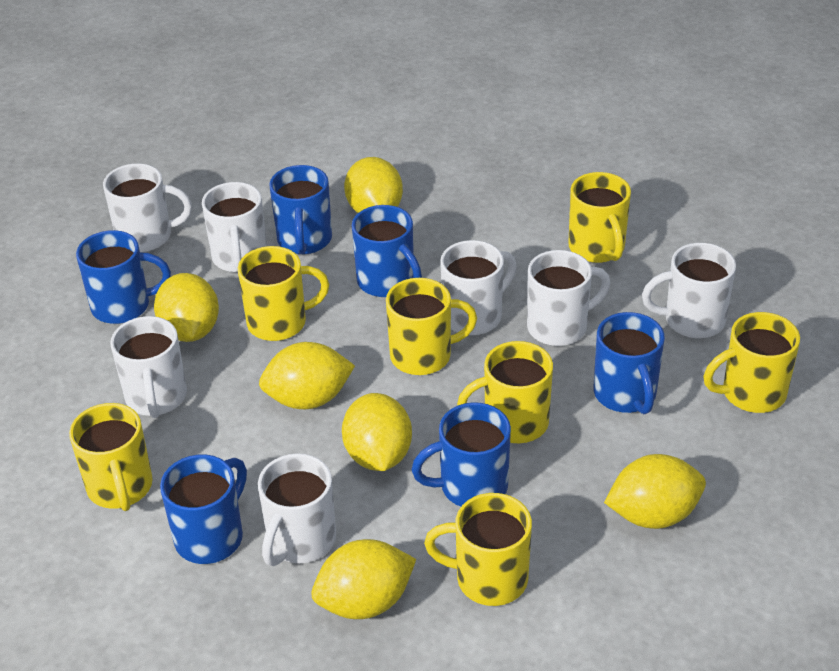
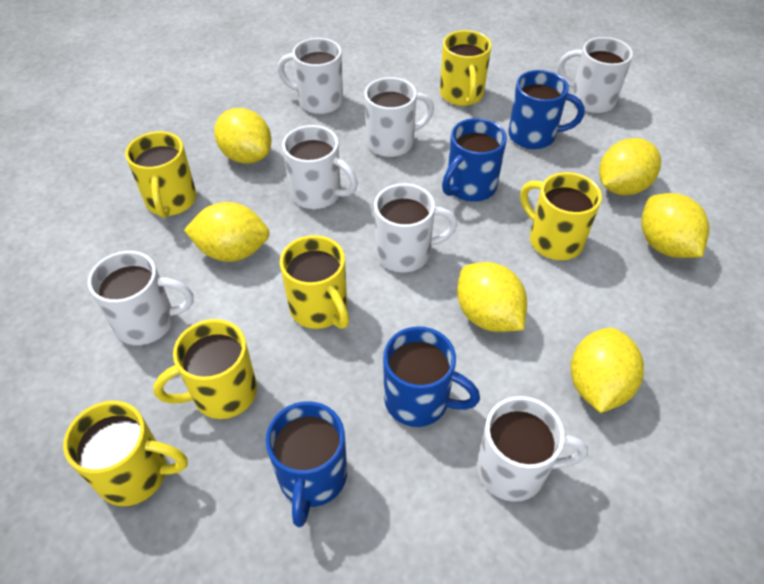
blue mug: [76,230,171,324] [160,454,247,564] [269,165,332,254] [352,205,422,297] [411,402,511,507] [593,312,665,414] = 6 -> [265,401,347,527] [383,326,480,427] [442,118,507,202] [508,70,584,149] = 4
yellow mug: [69,403,153,511] [238,246,329,341] [386,278,477,375] [424,493,532,606] [457,341,553,443] [568,172,631,263] [703,312,800,413] = 7 -> [63,401,188,506] [125,131,197,218] [153,319,257,419] [280,235,349,329] [440,30,492,106] [520,172,602,260] = 6

